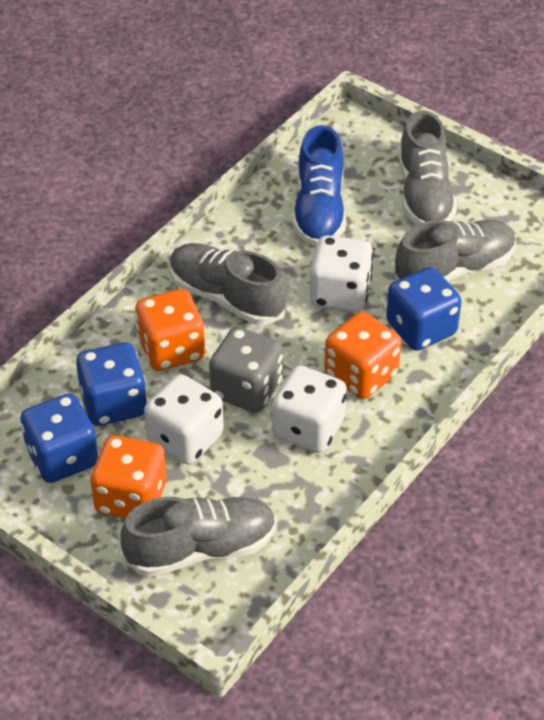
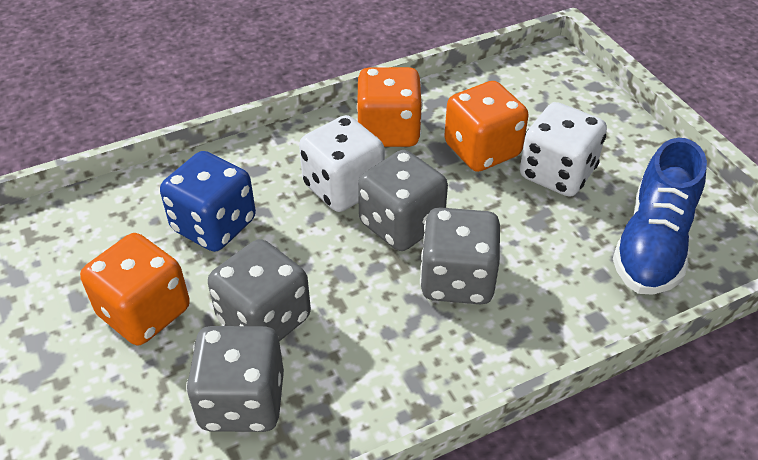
blue dice: [20,394,98,483] [76,342,148,426] [386,267,462,351] = 3 -> [160,151,256,252] = 1
grey dice: [209,327,283,413] = 1 -> [186,326,284,432] [208,239,311,341] [358,150,448,251] [420,207,500,304] = 4
grey shoe: [120,497,276,577] [170,243,287,325] [395,220,516,281] [398,110,457,225] = 4 -> none = 0
white dice: [144,374,224,464] [272,365,347,453] [310,235,373,312] = 3 -> [299,115,385,212] [520,102,607,197] = 2

